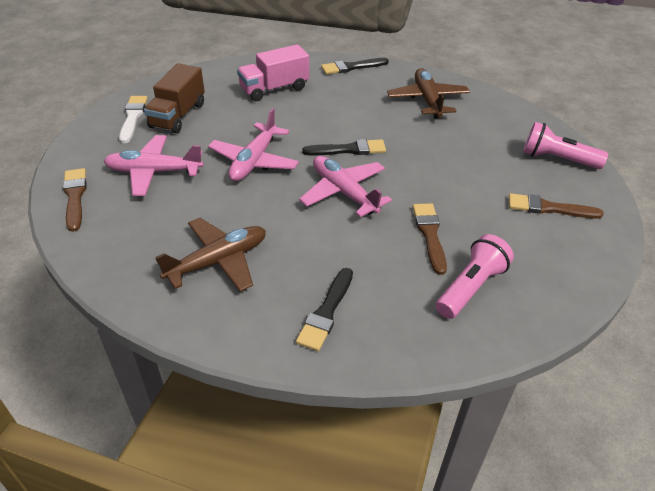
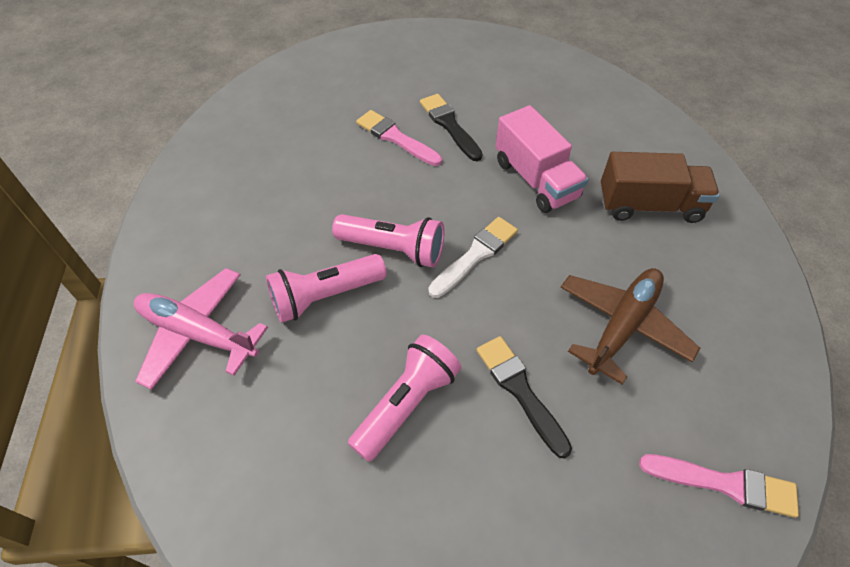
black brush: [296,268,353,351] [302,139,386,155] [321,58,389,74] = 3 -> [420,94,483,161] [477,336,572,459] = 2
brown brush: [63,168,87,232] [413,203,447,275] [509,193,604,219] = 3 -> none = 0
brown plane: [156,218,266,292] [387,68,470,119] = 2 -> [561,268,700,385] = 1
pink brush: none = 0 -> [356,110,442,166] [639,454,799,518] = 2
pink flashlight: [436,234,514,319] [523,122,608,169] = 2 -> [266,254,387,323] [332,214,444,268] [348,335,461,462] = 3
pink plane: [104,135,204,196] [208,108,299,181] [299,156,392,217] = 3 -> [134,268,268,390] = 1

